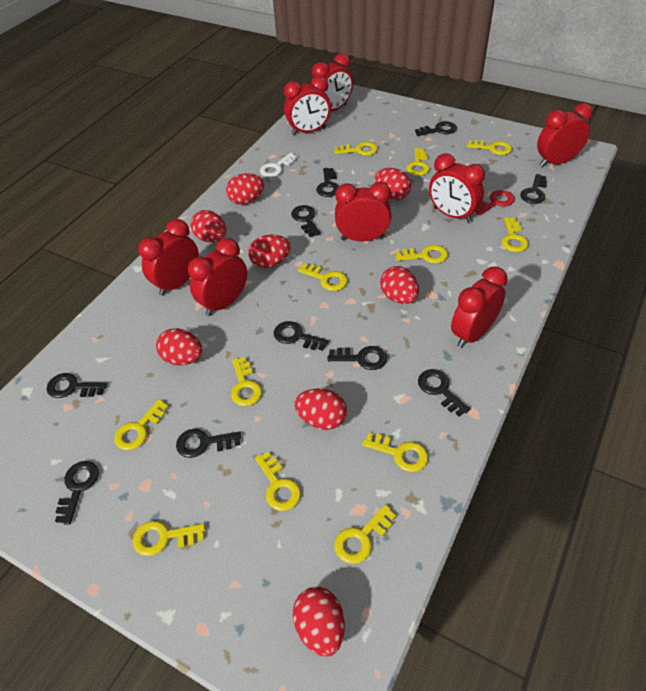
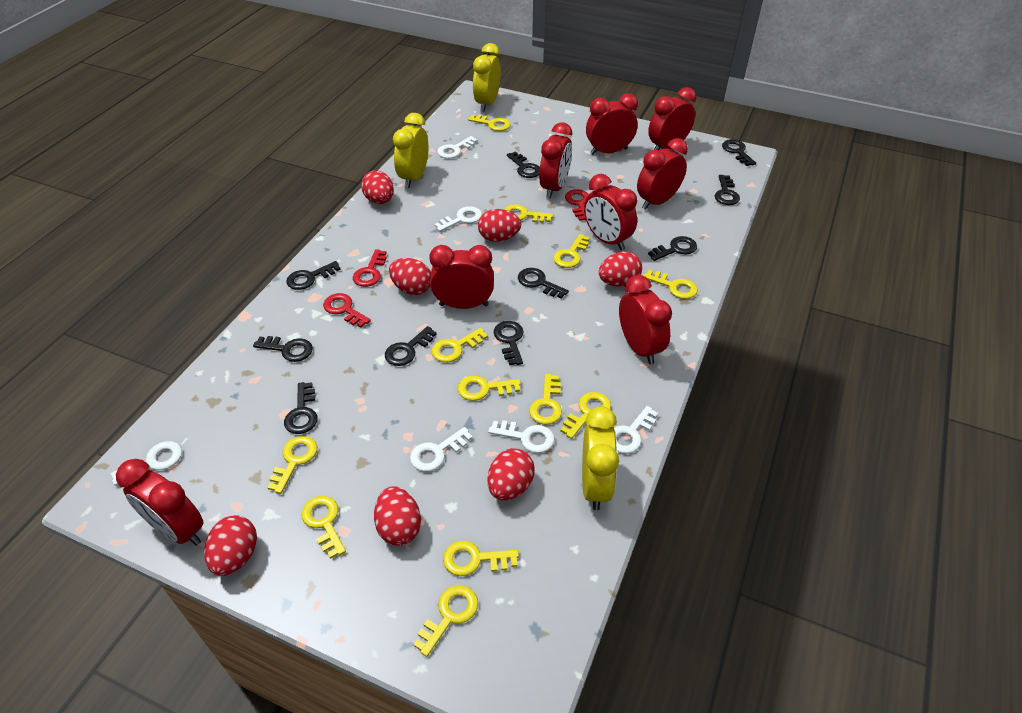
red egg: [156,328,202,366] [190,210,226,243] [226,173,264,205] [248,235,291,268] [293,587,345,657] [294,389,347,430] [375,168,411,200] [380,266,419,304] = 8 -> [204,515,257,576] [361,170,394,204] [374,486,421,545] [389,258,431,295] [478,209,521,242] [488,448,535,500] [599,251,642,287] = 7
red key: [475,190,515,216] = 1 -> [323,293,371,327] [353,249,386,287] [565,189,589,221] = 3
white key: [260,153,297,177] = 1 -> [111,441,182,486] [410,427,473,472] [434,206,482,232] [437,136,478,159] [488,420,554,453] [614,406,658,454] = 6
yellow clock: none = 0 -> [393,113,428,188] [473,43,501,112] [582,406,619,510] = 3

